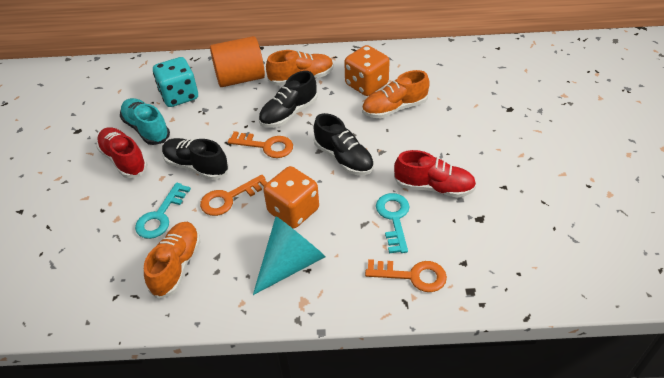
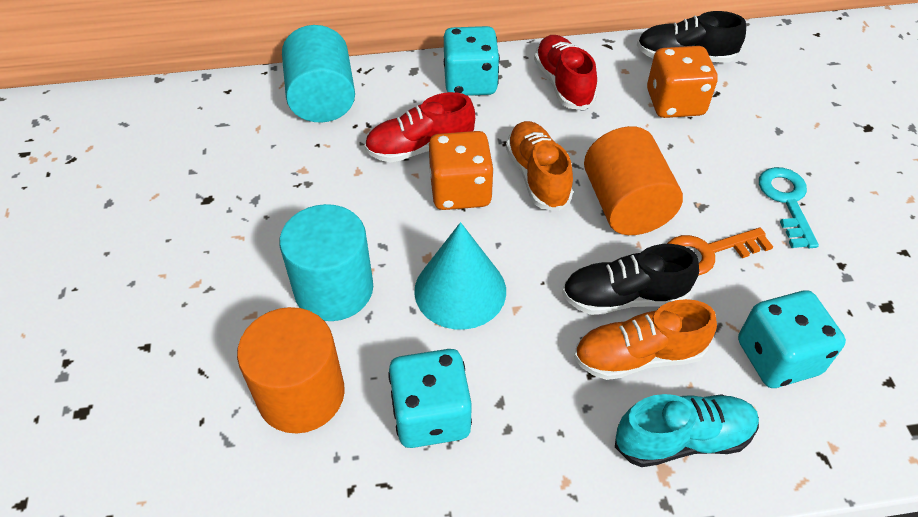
black shoe: [162,138,229,180] [259,71,318,128] [314,113,374,175] = 3 -> [562,244,699,315] [637,11,746,63] = 2
orange cylinder: [210,36,265,87] = 1 -> [237,307,345,433] [584,126,683,235] = 2
orange key: [200,175,268,216] [228,131,293,158] [365,259,447,292] = 3 -> [667,228,773,276] = 1
orange shoe: [144,222,200,299] [266,50,334,86] [362,70,430,118] = 3 -> [506,121,573,211] [574,299,717,380] = 2
turquoise cylinder: none = 0 -> [279,204,373,321] [282,25,355,122] = 2
turquoise dice: [153,57,198,107] = 1 -> [388,349,472,448] [444,26,500,96] [738,290,846,388] = 3
turquoise key: [135,183,191,239] [376,193,410,253] = 2 -> [759,167,819,248] = 1

